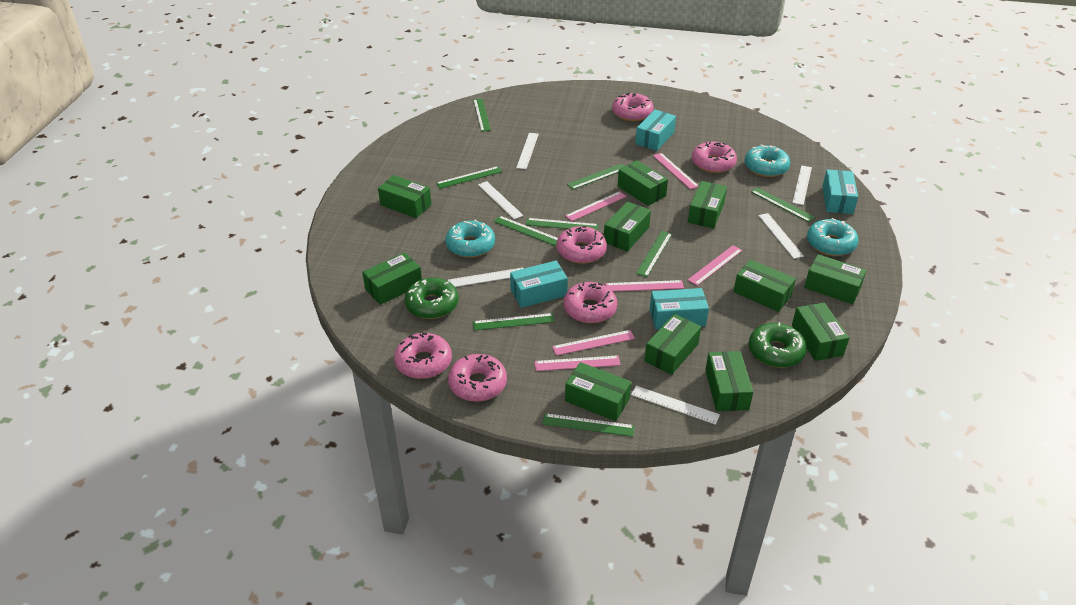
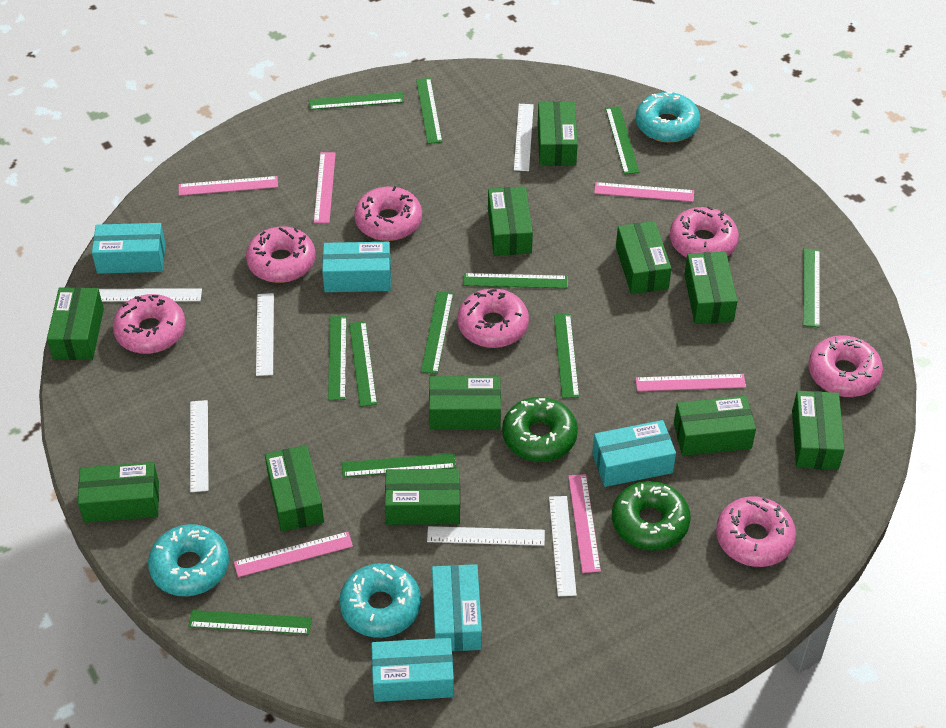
green ruler: [436,166,502,189] [473,99,491,132] [473,313,555,330] [494,216,558,246] [526,218,599,231] [543,413,635,437] [567,163,624,190] [636,231,672,277] [751,187,815,222] = 9 -> [188,610,312,634] [309,92,404,110] [328,316,347,400] [342,453,456,477] [349,321,377,407] [416,78,442,144] [421,291,453,374] [463,273,567,288] [554,314,579,398] [605,106,639,174] [803,248,820,328] = 11
pink donut: [394,333,452,379] [448,354,507,402] [557,226,607,264] [563,282,617,323] [612,93,654,121] [692,141,737,173] = 6 -> [113,294,186,354] [246,227,316,283] [354,186,422,241] [457,289,529,348] [670,206,739,258] [716,497,796,567] [808,336,883,397] = 7
turquoise box: [510,261,568,308] [635,110,676,151] [650,288,709,329] [822,169,858,214] = 4 -> [92,223,166,274] [322,242,391,292] [371,638,454,702] [432,564,482,651] [592,420,676,487] = 5

